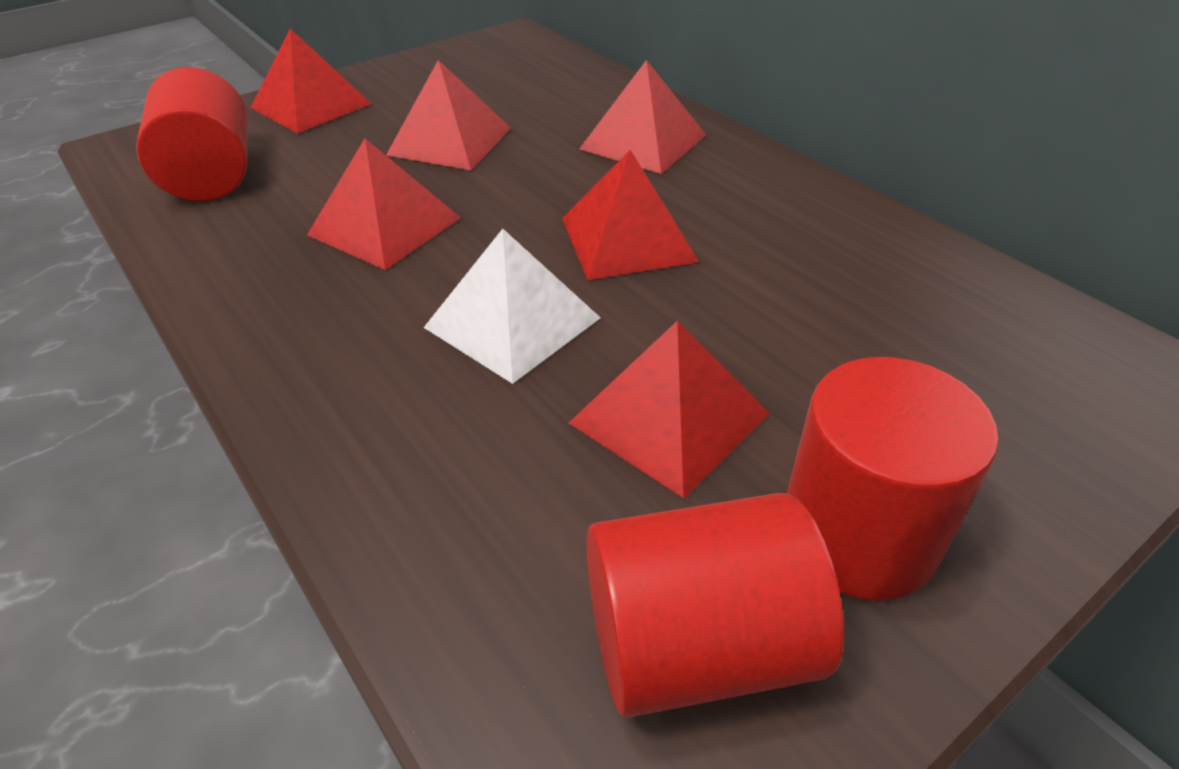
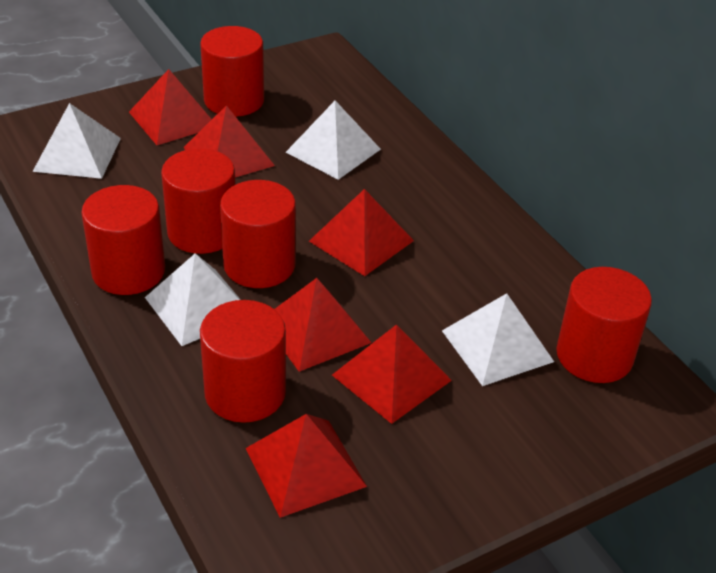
red cylinder: [136,67,247,201] [586,493,844,718] [787,357,999,600] = 3 -> [81,185,165,295] [161,148,236,254] [200,26,264,117] [200,300,286,423] [220,180,296,288] [556,267,652,383] = 6
white pyramid: [423,229,601,384] = 1 -> [32,103,121,179] [145,253,241,346] [286,101,381,180] [442,293,554,386] = 4

